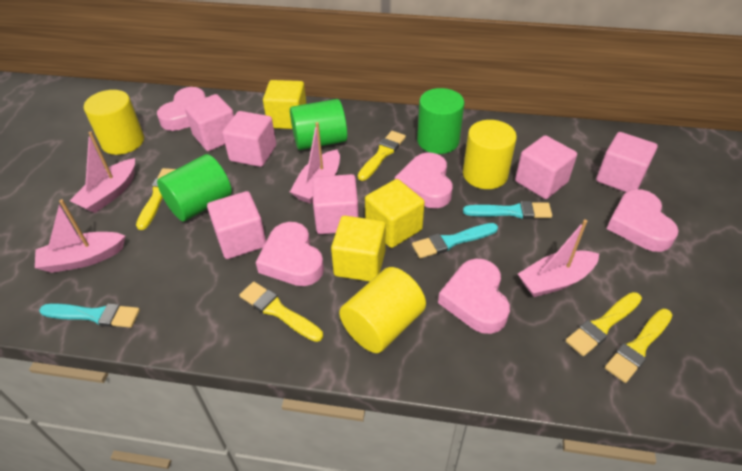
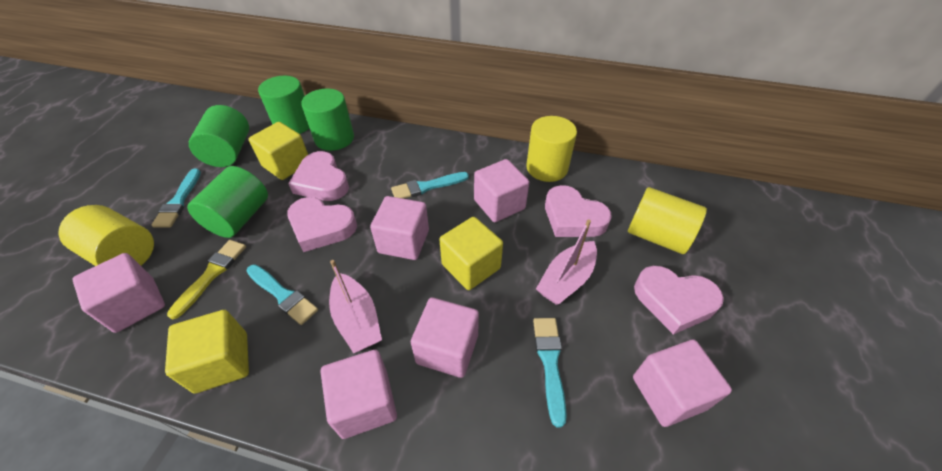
green cylinder: [157,154,232,221] [290,99,347,150] [417,88,464,154] = 3 -> [187,166,268,238] [189,105,249,167] [258,76,309,134] [301,89,354,151] = 4
pink boat: [35,199,125,273] [70,131,135,213] [290,122,340,204] [518,220,599,297] = 4 -> [329,260,382,353] [536,219,597,305] = 2
pink heart: [157,87,206,131] [256,222,324,286] [395,152,453,208] [438,258,510,334] [607,189,679,252] = 5 -> [287,197,357,252] [288,151,349,201] [545,185,612,237] [634,266,724,334] = 4
turquoise brush: [39,303,140,328] [412,223,498,259] [463,201,552,219] = 3 -> [152,169,201,228] [246,264,318,325] [391,172,469,199] [533,318,567,428] = 4
yellow brush: [136,168,176,230] [239,282,323,342] [358,131,406,181] [566,292,642,356] [605,309,672,383] = 5 -> [167,240,246,319] = 1

